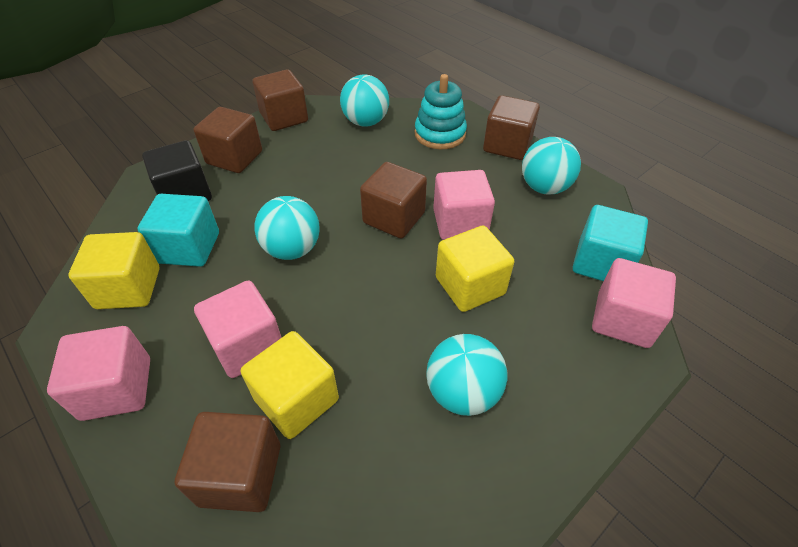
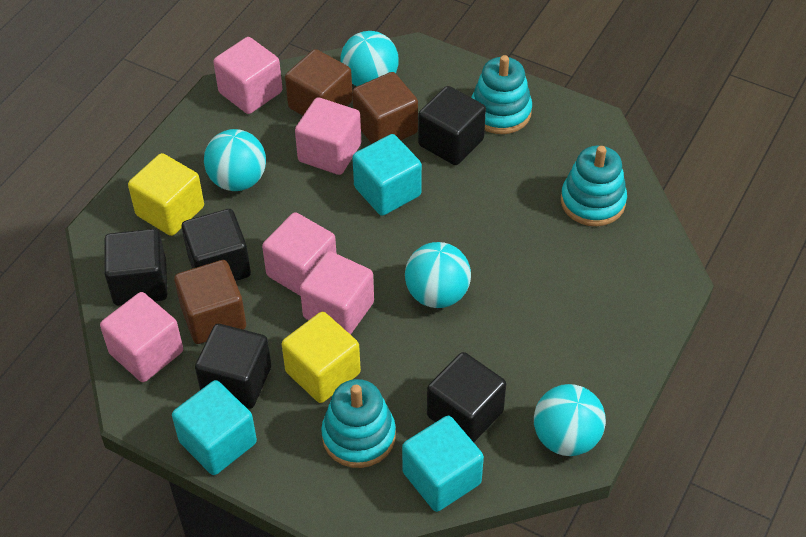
black cube: [142,140,212,201] = 1 -> [104,229,167,305] [182,209,251,281] [195,324,271,409] [418,86,486,165] [427,352,506,442] = 5
brown cube: [174,412,280,512] [194,107,262,173] [253,69,308,131] [360,162,427,239] [483,95,540,160] = 5 -> [174,260,246,344] [285,49,353,116] [352,72,418,144] = 3
pink cube: [47,326,150,421] [194,281,282,378] [433,170,495,240] [592,258,676,348] = 4 -> [100,292,183,382] [214,37,282,114] [262,212,337,296] [295,97,361,175] [300,251,374,335] = 5
turquoise cube: [137,194,219,267] [573,205,648,281] = 2 -> [172,380,257,475] [352,134,422,216] [402,416,484,512] = 3
turquoise stacking toy: [415,74,467,149] = 1 -> [321,379,396,468] [471,55,532,134] [561,146,627,226] = 3
yellow cube: [68,232,160,309] [241,331,339,439] [436,226,514,312] = 3 -> [128,153,204,236] [282,312,361,403] = 2

